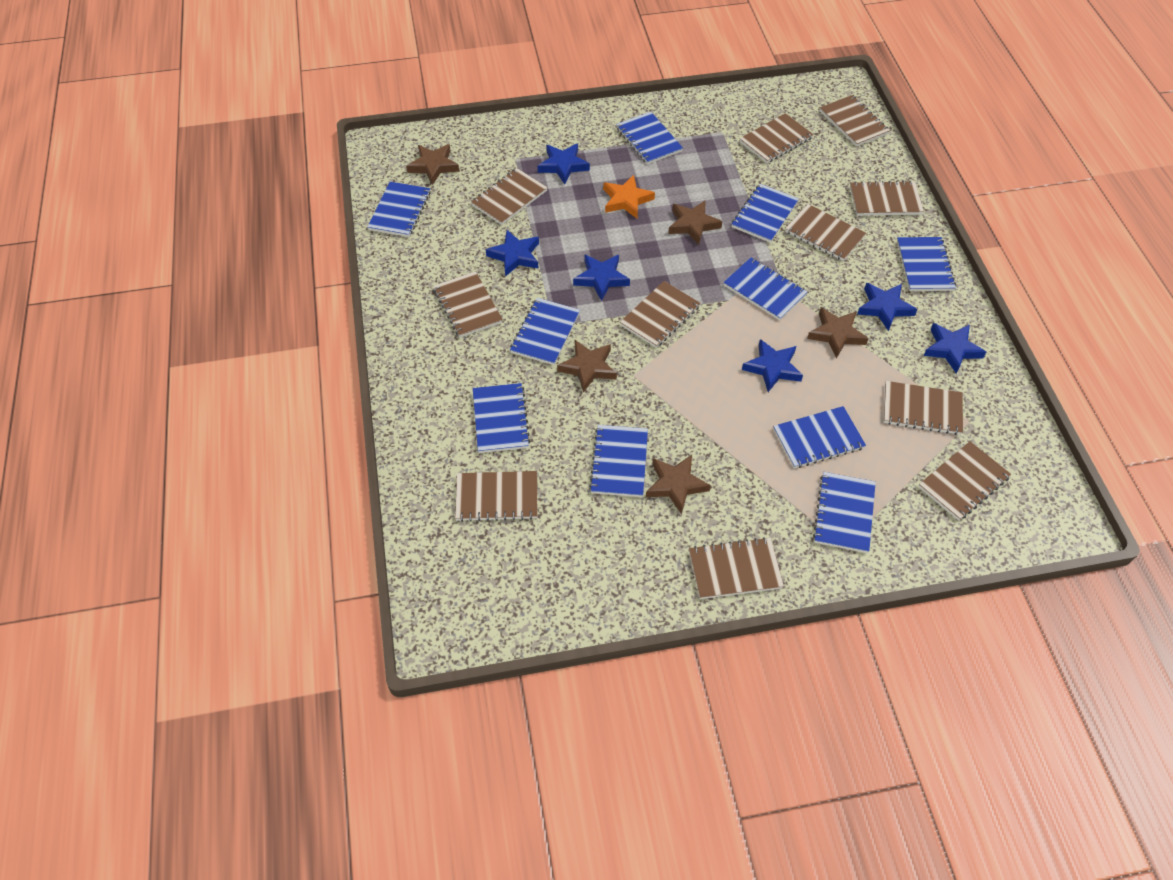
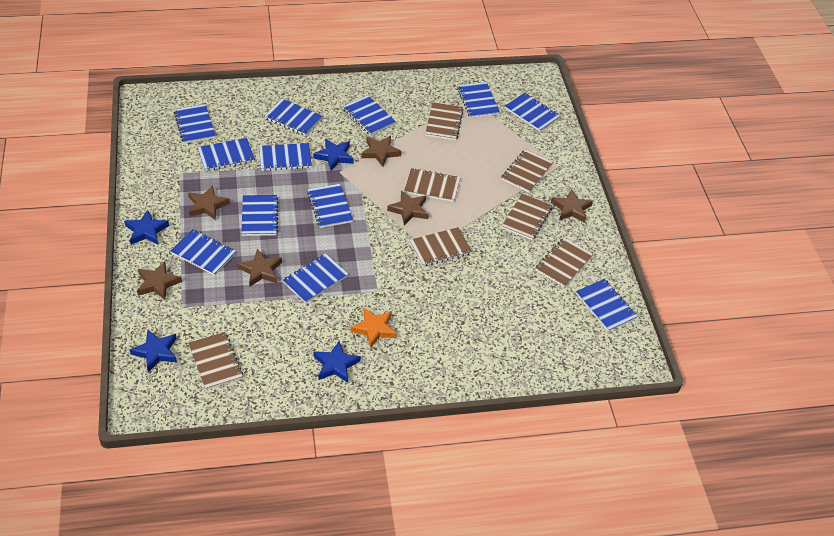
blue notebook: [367,182,430,237] [473,383,530,453] [510,298,580,365] [589,425,648,497] [616,112,683,164] [723,258,807,320] [732,184,799,243] [773,406,866,468] [813,472,876,553] [897,237,956,291] = 10 -> [170,229,236,275] [174,104,216,144] [198,138,255,171] [241,195,278,236] [259,143,312,171] [265,99,322,136] [283,253,348,303] [307,184,353,228] [343,95,396,135] [457,82,500,118] [505,93,560,132] [576,279,638,332] = 12
blue star: [485,230,539,277] [538,143,590,184] [573,255,630,301] [742,339,803,392] [857,283,917,331] [924,323,986,374] = 6 -> [124,210,169,245] [130,329,177,372] [313,139,354,171] [313,341,361,383] = 4
brown notebook: [434,271,503,337] [455,471,537,522] [471,168,547,225] [620,281,701,348] [689,537,784,599] [740,113,814,163] [785,204,866,261] [820,95,890,146] [850,181,924,216] [884,381,963,435] [918,441,1011,521] = 11 -> [188,332,243,390] [404,168,460,202] [410,227,472,267] [425,102,464,141] [501,149,553,193] [502,194,553,240] [535,238,593,287] = 7
brown star: [406,144,459,185] [557,340,617,393] [646,455,711,514] [668,200,722,245] [807,308,869,358] = 5 -> [137,261,182,300] [188,185,230,220] [237,249,282,286] [361,136,401,167] [387,191,429,225] [551,189,593,223] = 6

